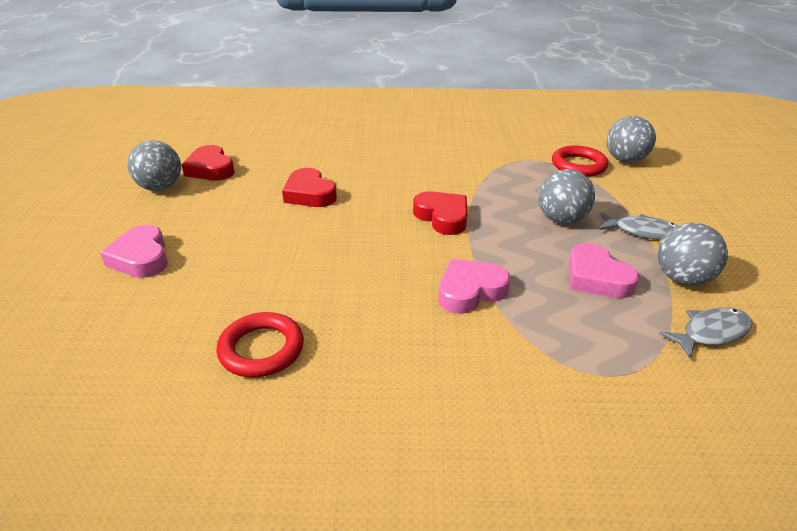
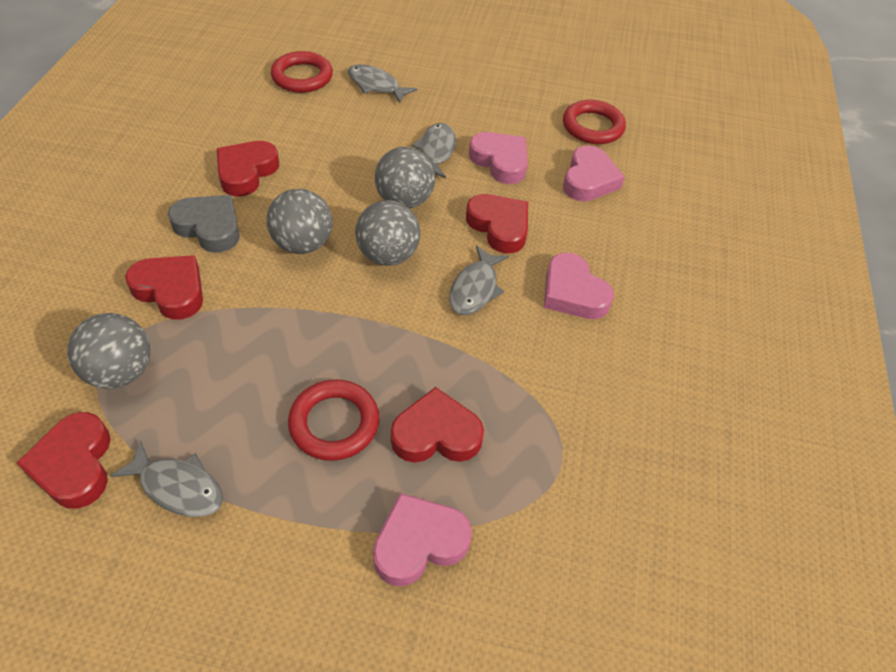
grey fish: [600,213,678,239] [659,308,752,359] = 2 -> [110,441,223,517] [348,64,417,103] [412,123,456,178] [449,245,509,315] = 4
grey heart: none = 0 -> [168,195,240,253] = 1
pink heart: [100,225,168,278] [438,259,510,314] [568,243,639,298] = 3 -> [373,493,472,587] [469,132,528,184] [544,253,614,319] [563,145,625,202] = 4
red heart: [182,145,235,181] [282,168,337,207] [413,191,467,235] = 3 -> [17,412,111,509] [125,255,203,320] [217,141,279,196] [391,387,484,463] [466,194,528,253] = 5
red ring: [216,312,304,378] [552,145,608,177] = 2 -> [271,51,333,93] [288,379,380,461] [563,100,626,144] = 3

